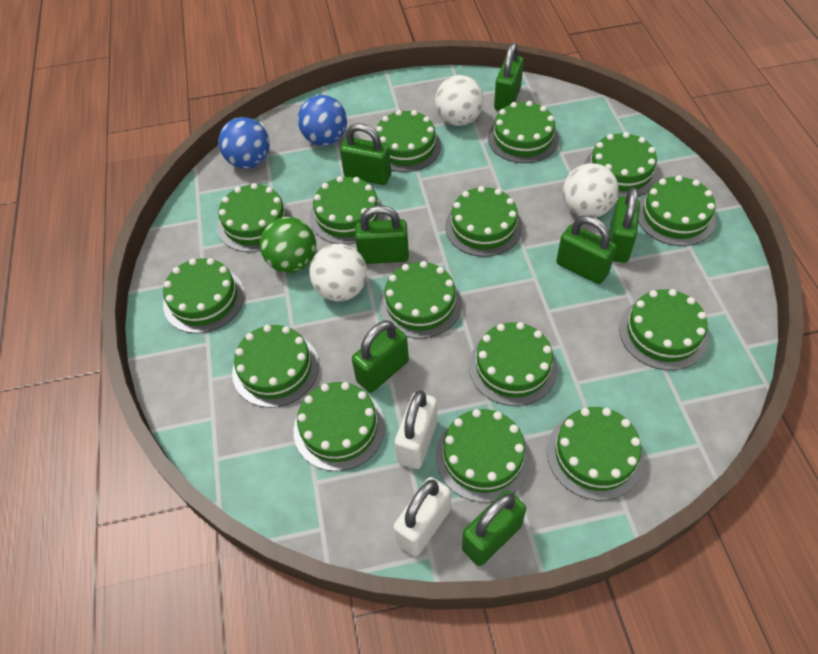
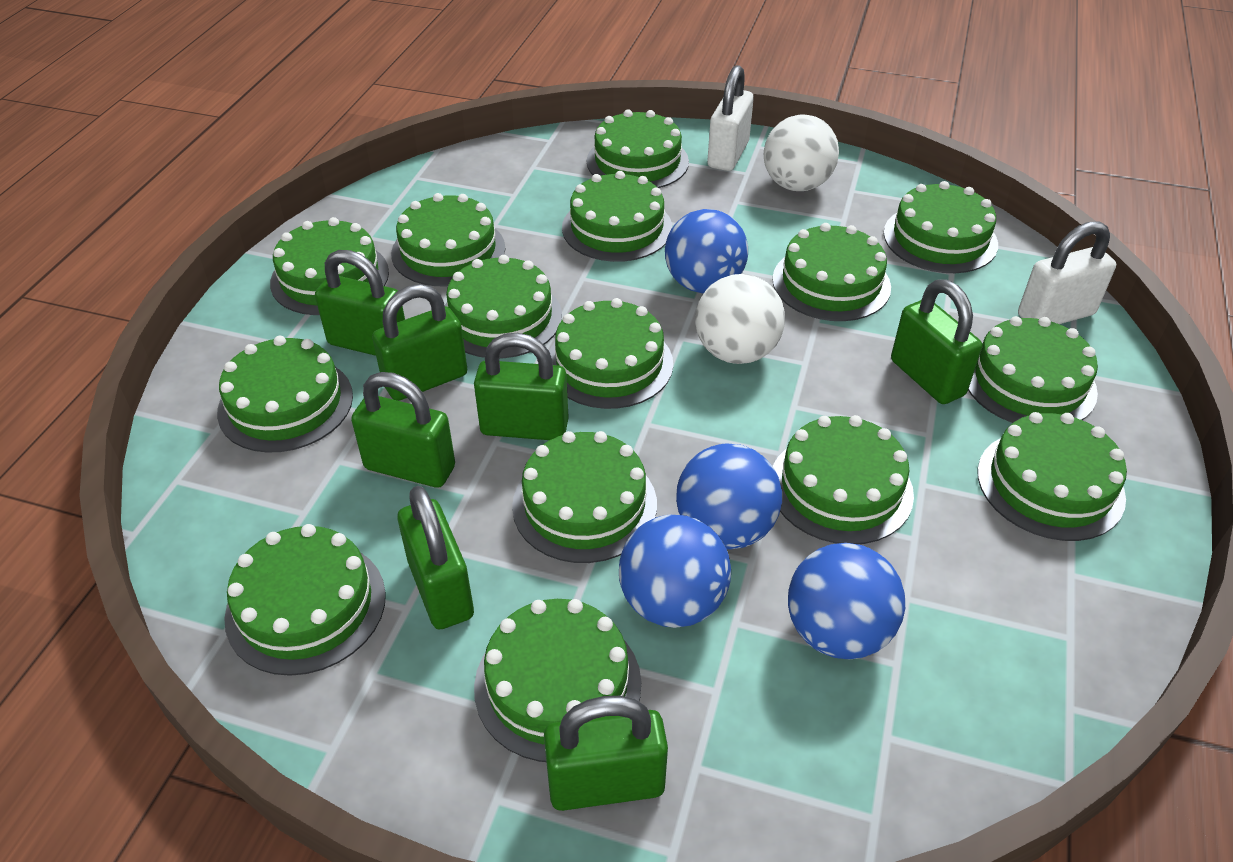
blue ball: [219,117,270,169] [298,95,347,146] = 2 -> [619,515,731,628] [665,209,748,293] [676,444,782,549] [788,543,905,659] = 4
green ball: [260,217,316,273] = 1 -> none = 0
white ball: [309,244,367,301] [435,75,484,126] [563,163,619,218] = 3 -> [695,274,785,364] [764,115,839,191] = 2

